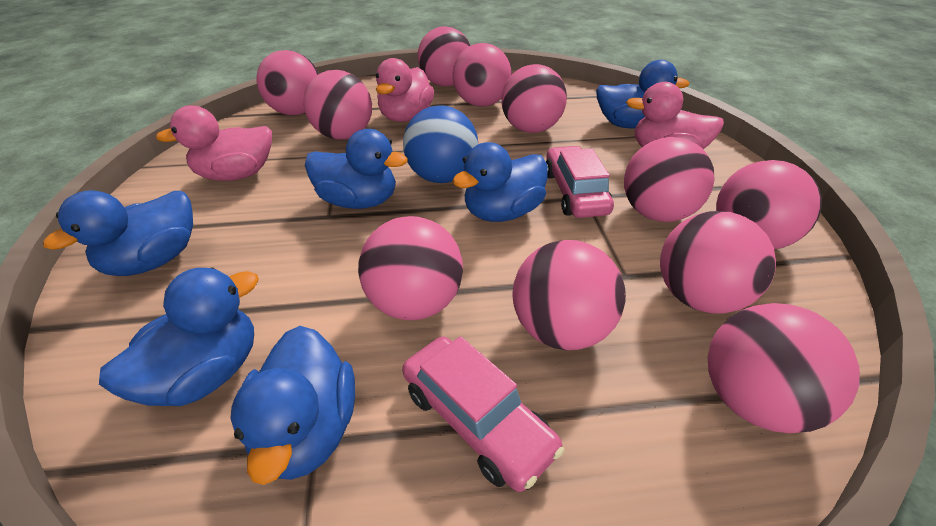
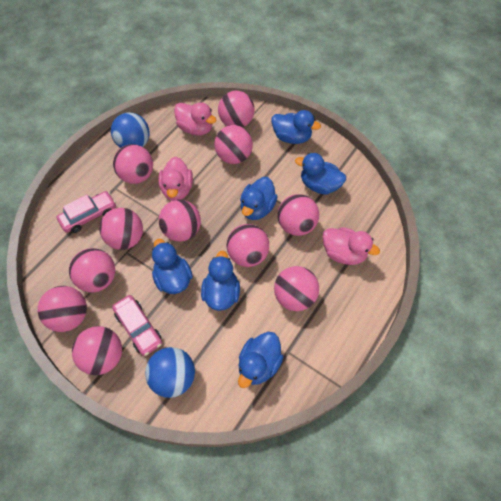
blue ball: [403,105,478,183] = 1 -> [111,112,149,148] [145,347,195,398] = 2

